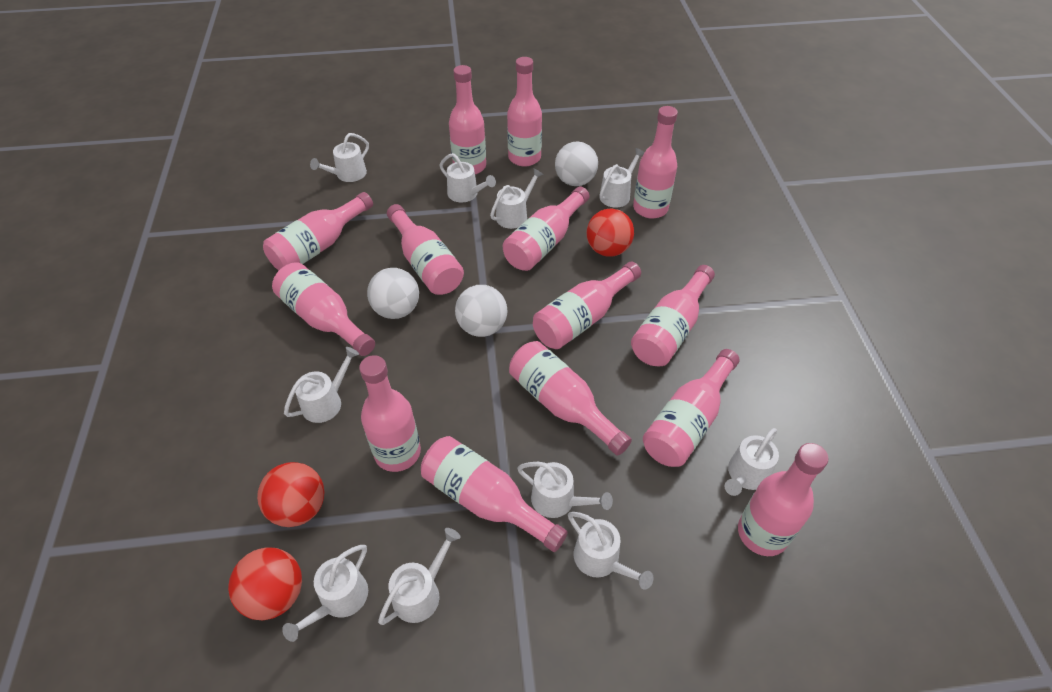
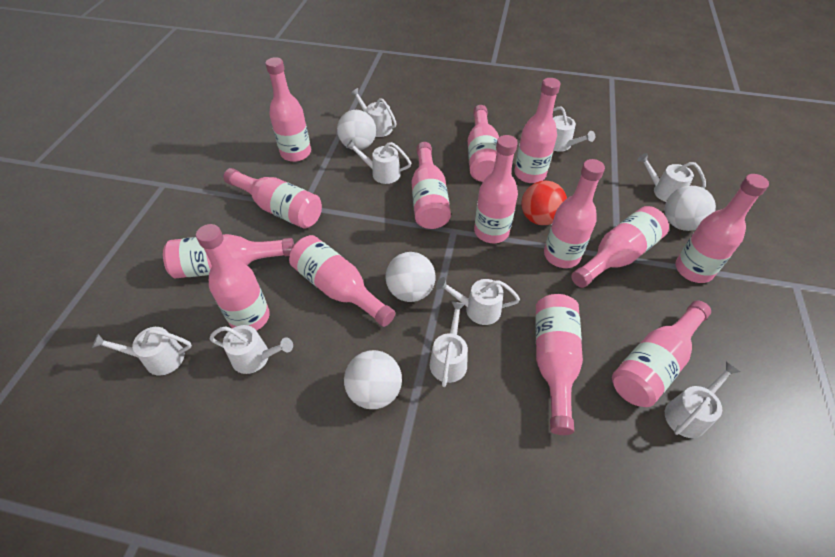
red ball: [228,547,302,620] [257,462,324,527] [586,208,634,257] = 3 -> [521,181,567,225] = 1
white ball: [367,268,419,319] [455,285,507,337] [555,141,598,186] = 3 -> [337,110,376,150] [344,350,402,409] [386,252,435,302] [665,186,716,231] = 4
white watering can: [282,545,368,642] [284,347,359,423] [310,133,369,182] [378,528,461,625] [439,153,496,203] [490,168,544,229] [517,462,613,518] [568,512,654,590] [599,148,645,208] [725,428,779,496] = 10 -> [92,327,192,376] [209,325,293,374] [346,139,411,184] [350,88,397,137] [430,302,468,387] [436,277,520,325] [553,107,595,152] [637,153,706,202] [665,362,740,438] = 9

